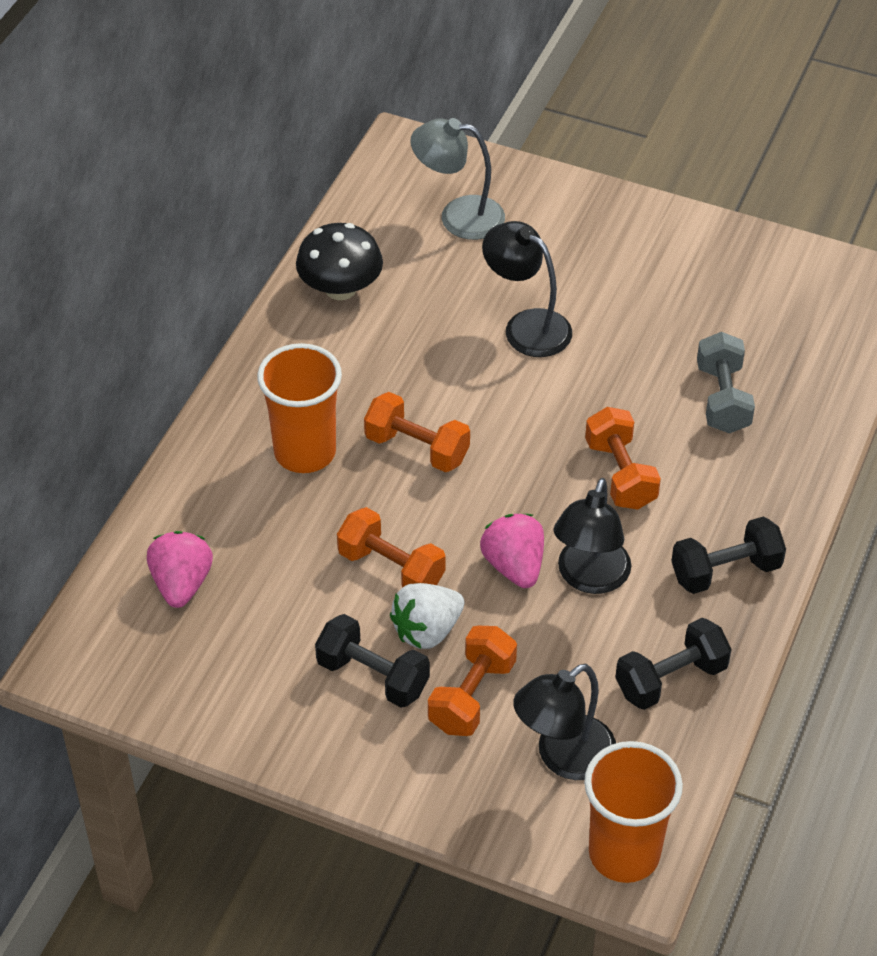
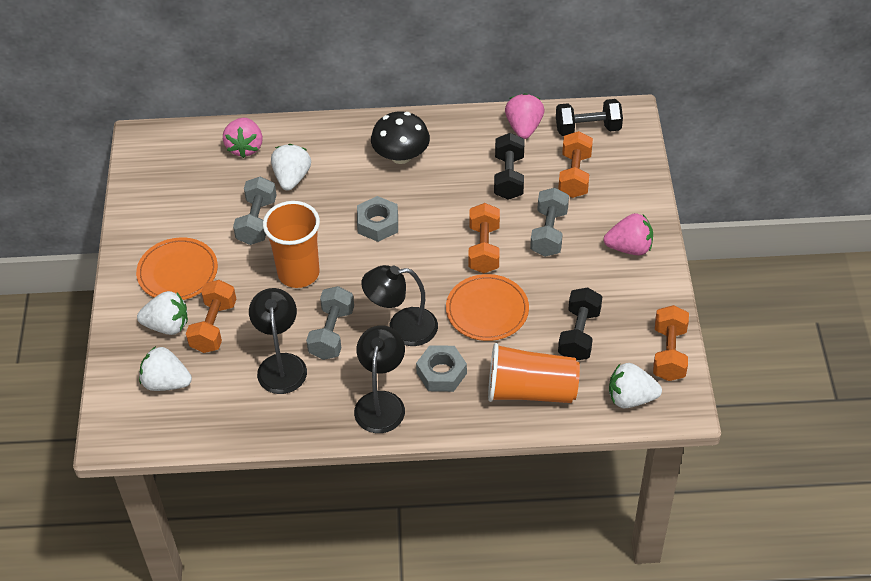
grey dumbbell: [697,332,755,434] = 1 -> [233,177,276,245] [306,286,354,360] [530,188,569,257] = 3
grey lamp: [410,118,505,240] = 1 -> none = 0
grey nut: none = 0 -> [357,196,398,242] [416,345,467,392] = 2
orange plate: none = 0 -> [136,237,218,300] [446,274,529,341] = 2
pink strawberry: [147,531,213,608] [480,514,544,588] = 2 -> [223,118,263,158] [505,93,544,139] [604,213,653,255] = 3
white strawberry: [390,583,465,649] = 1 -> [137,291,188,335] [139,346,192,391] [271,144,311,191] [609,363,662,408] = 4

